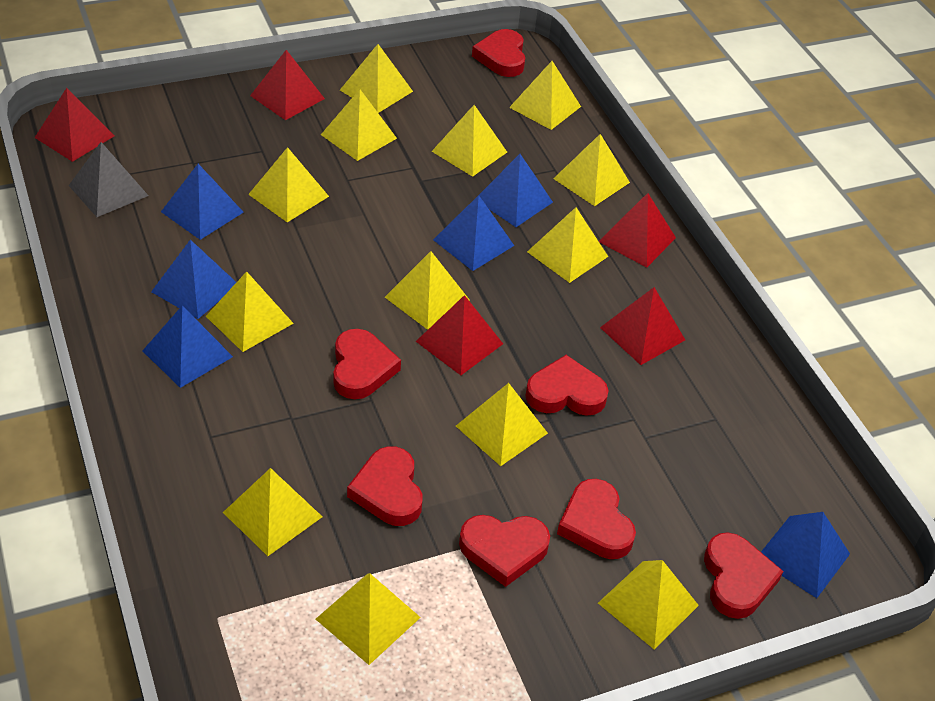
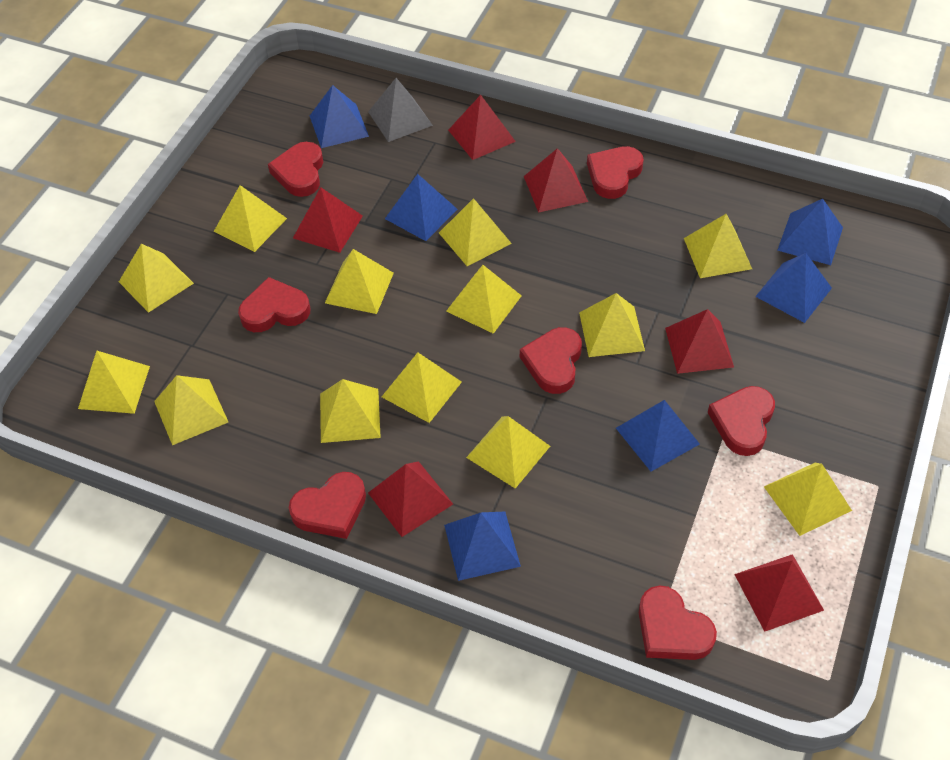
red pyramid: [34,88,115,162] [250,50,325,120] [416,295,503,375] [599,193,676,268] [600,287,685,365] = 5 -> [293,187,363,253] [368,461,453,537] [448,95,516,160] [524,148,588,213] [665,309,734,374] [734,554,824,632] = 6

